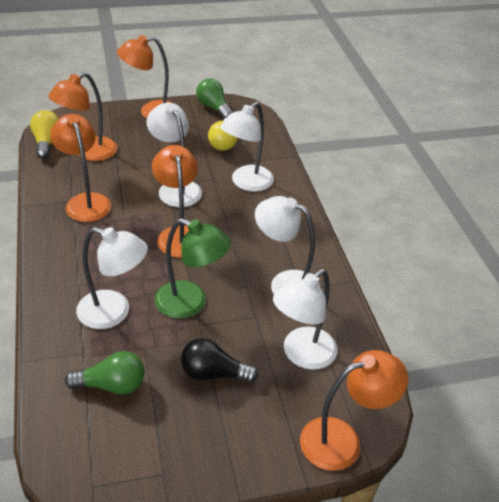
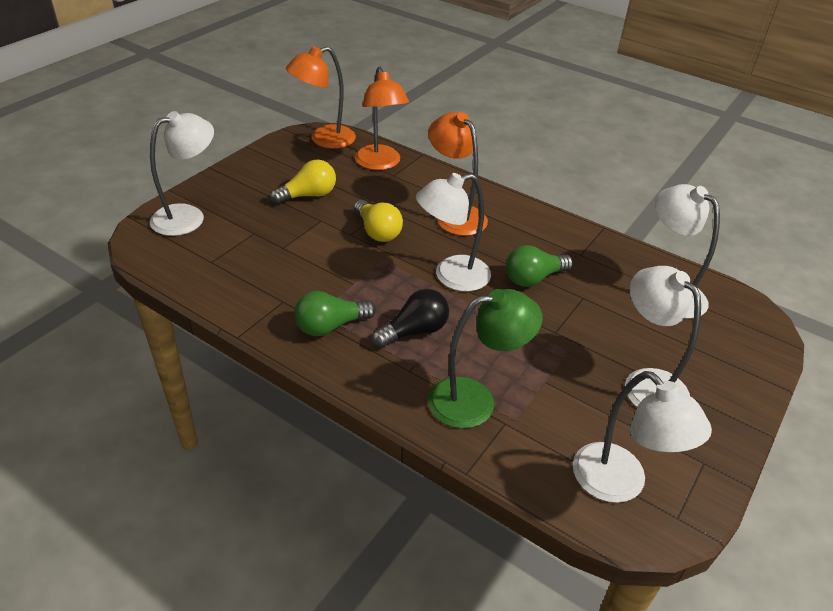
orange lamp: [48,72,117,161] [50,114,111,222] [117,35,172,119] [152,145,198,258] [300,350,408,471] = 5 -> [286,46,356,149] [355,67,409,170] [428,112,488,236] = 3

